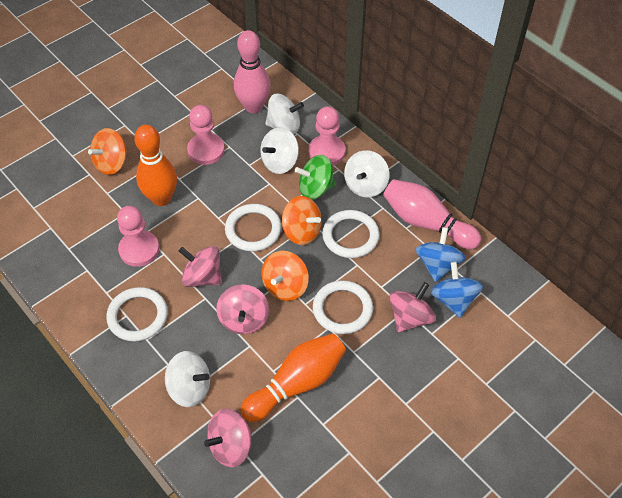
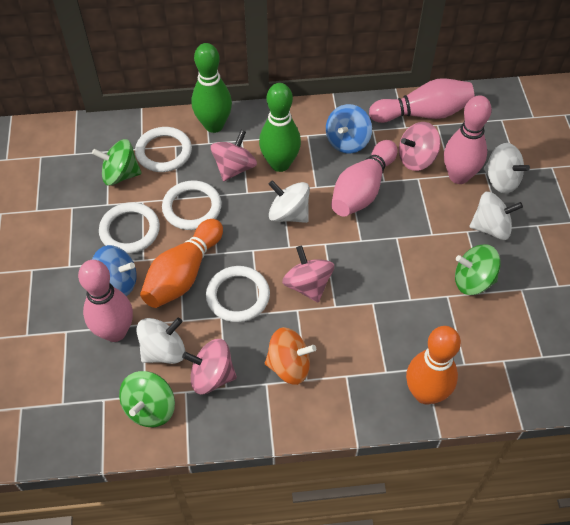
green bowling pin: none = 0 -> [192,43,232,133] [259,83,301,172] = 2
green spinning top: [295,155,336,200] = 1 -> [92,139,142,186] [119,371,175,427] [455,244,501,295] = 3
orange spinning top: [88,128,127,175] [262,251,309,301] [282,196,322,245] = 3 -> [265,327,316,385] = 1
pink bowling pin: [234,30,271,113] [383,179,482,249] = 2 -> [78,260,133,342] [331,140,397,217] [369,78,475,123] [444,95,492,184] = 4
pink pawn: [117,206,160,267] [187,105,225,165] [308,106,346,166] = 3 -> none = 0

